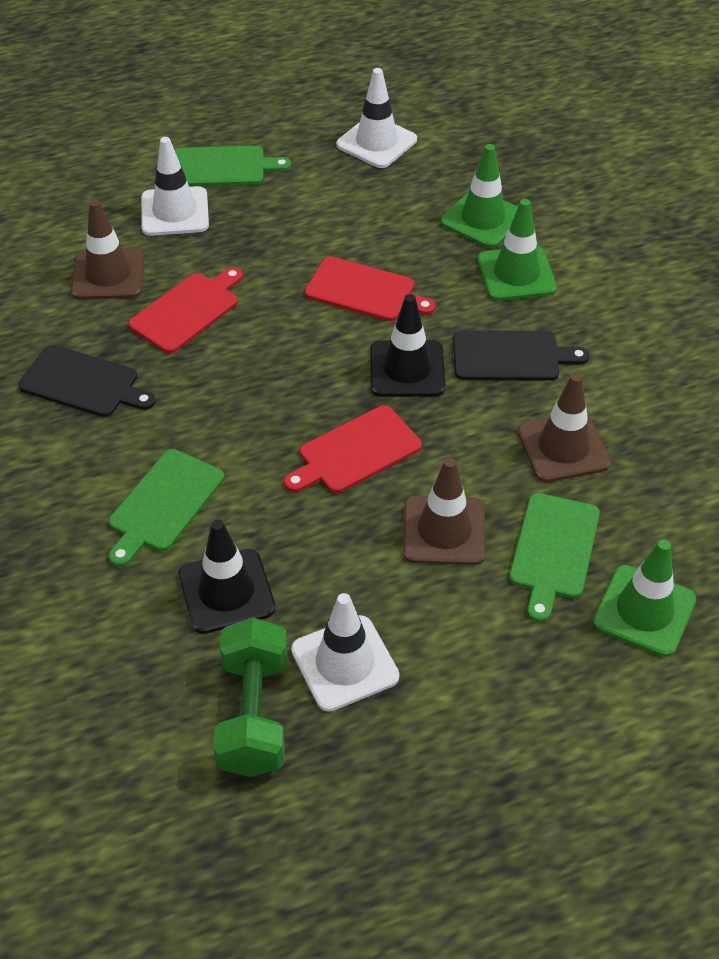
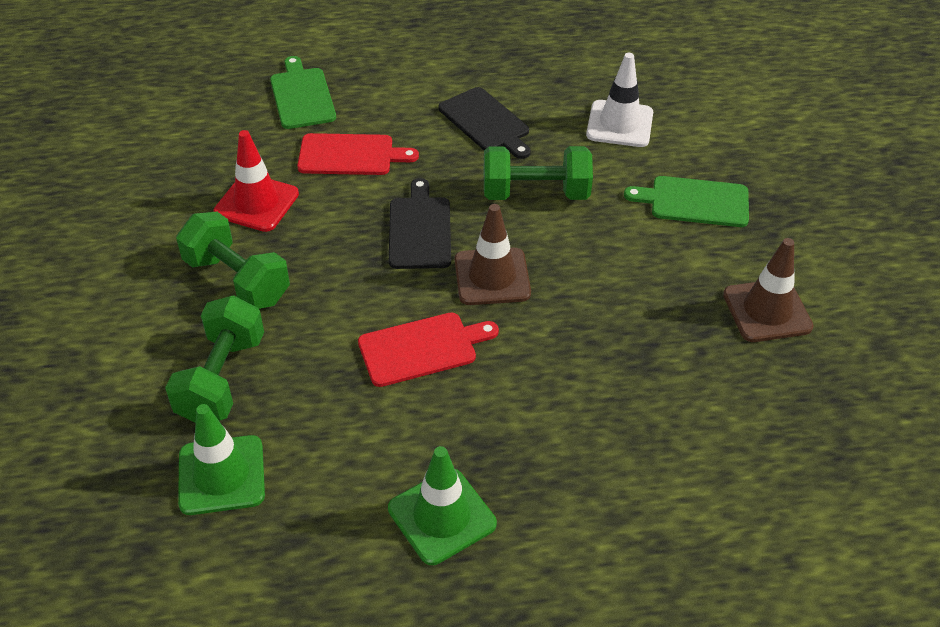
black traffic cone: [178,520,275,634] [370,294,445,397] = 2 -> none = 0
brown traffic cone: [71,199,145,300] [403,458,486,565] [517,373,611,482] = 3 -> [455,204,531,305] [723,238,814,342] = 2
green cutting board: [109,449,224,567] [175,146,291,186] [509,493,600,622] = 3 -> [270,56,336,129] [624,176,749,227] = 2
green dumbbell: [213,618,288,777] = 1 -> [165,295,264,423] [176,212,290,309] [484,146,593,200] = 3
green traffic cone: [441,144,518,248] [478,199,557,301] [593,539,696,657] = 3 -> [178,404,265,515] [388,446,497,565] = 2
red cutting board: [129,267,243,353] [284,405,422,493] [305,256,436,321] = 3 -> [297,133,419,175] [358,312,499,387] = 2
red traffic cone: none = 0 -> [213,130,299,232] = 1
white traffic cone: [141,137,209,236] [291,593,399,712] [336,68,417,168] = 3 -> [586,53,653,147] = 1

